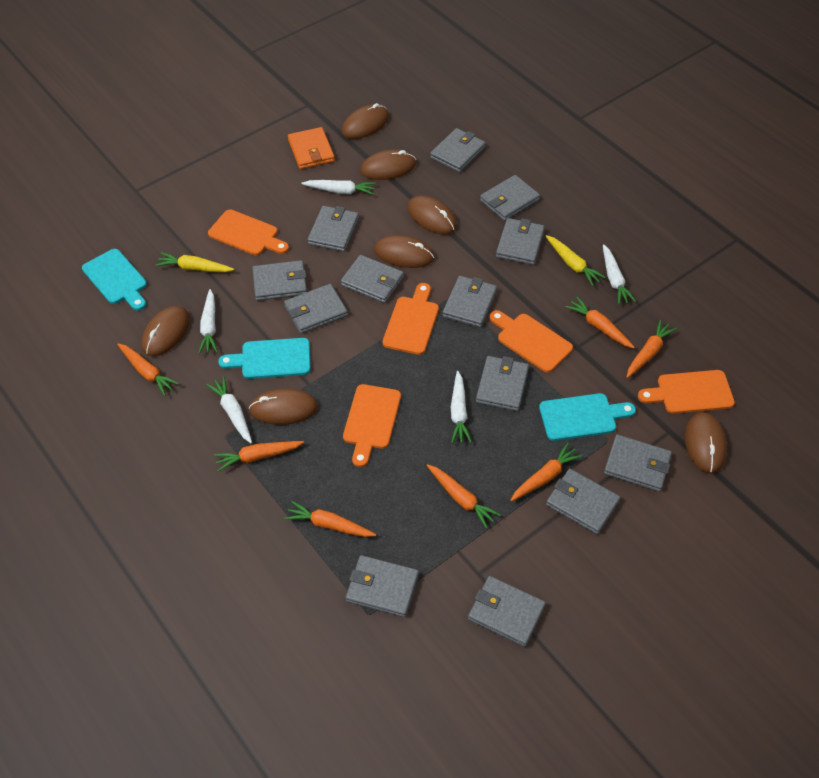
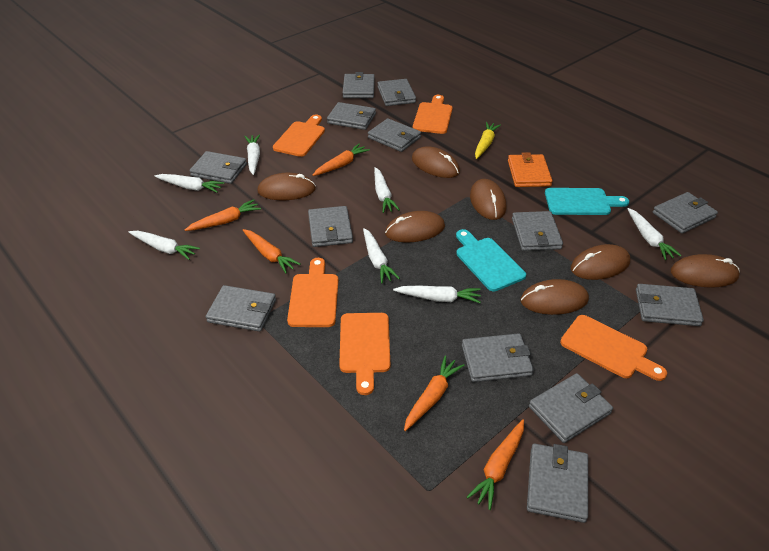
orange carrot: [117,343,180,396] [214,441,304,472] [284,501,376,537] [427,464,501,529] [510,443,583,501] [565,297,635,348] [627,320,677,378] = 7 -> [185,199,261,231] [243,229,300,274] [312,143,370,176] [404,356,465,431] [467,419,524,510] = 5
turquoise cutting board: [82,249,147,311] [218,338,311,379] [539,393,636,441] = 3 -> [456,229,526,291] [545,188,629,215] = 2
white carrot: [198,289,218,354] [206,376,252,443] [301,180,376,195] [451,371,472,443] [603,244,636,305] = 5 -> [129,231,200,260] [155,174,224,193] [244,134,260,175] [363,228,400,284] [374,167,400,213] [393,285,481,303] [627,208,682,260] = 7
yellow carrot: [156,252,234,272] [546,235,606,286] = 2 -> [475,122,501,159] = 1

